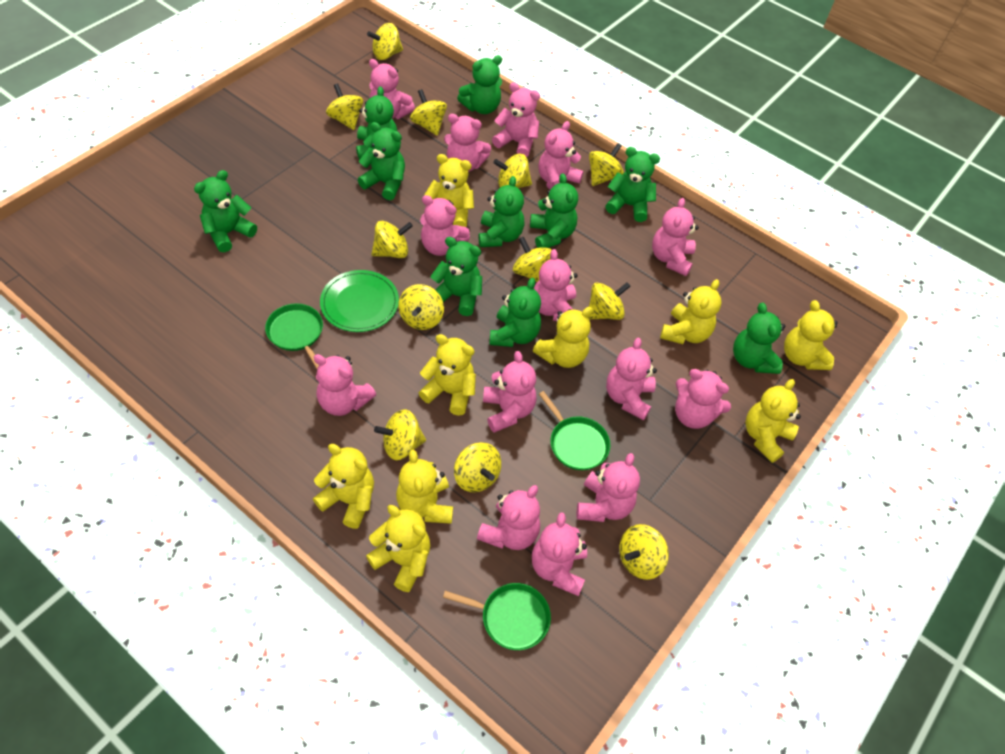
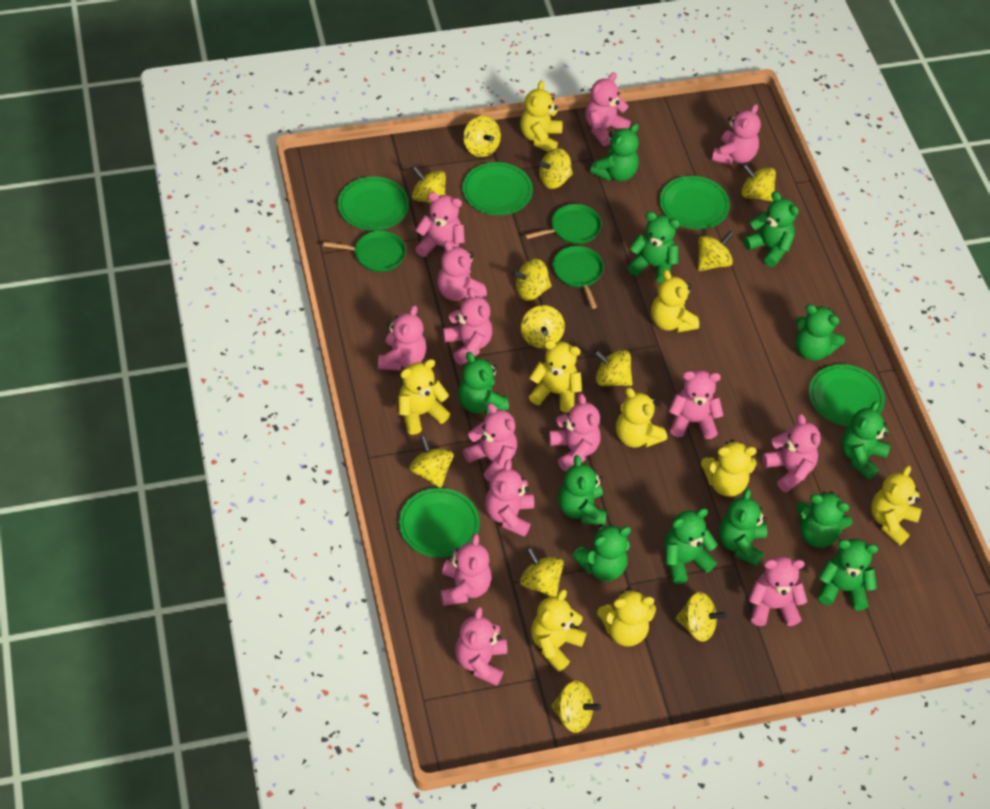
green plate: [320,270,399,332] = 1 -> [338,176,409,231] [399,488,480,558] [462,162,533,215] [660,176,730,229] [809,364,885,427] = 5
green teddy bear: [194,170,257,252] [356,86,397,159] [358,122,405,200] [430,237,482,316] [457,55,502,114] [479,176,525,247] [489,278,541,347] [530,173,578,248] [605,147,660,222] [733,303,785,374] = 10 -> [458,352,509,415] [558,455,607,525] [572,524,631,581] [590,123,639,181] [628,212,680,283] [664,508,717,584] [719,488,767,566] [743,191,799,267] [796,304,845,361] [796,491,853,548] [818,539,878,611] [841,401,890,480] = 12

